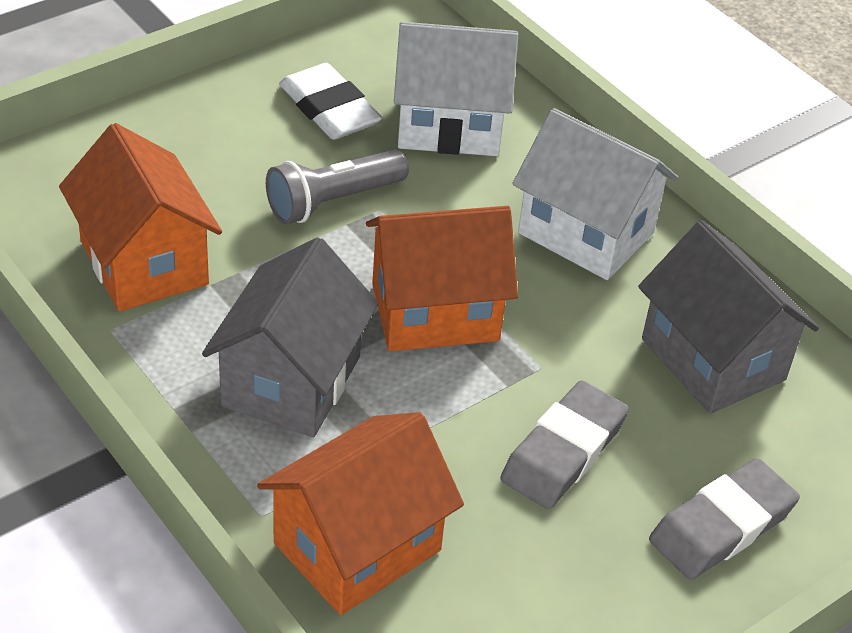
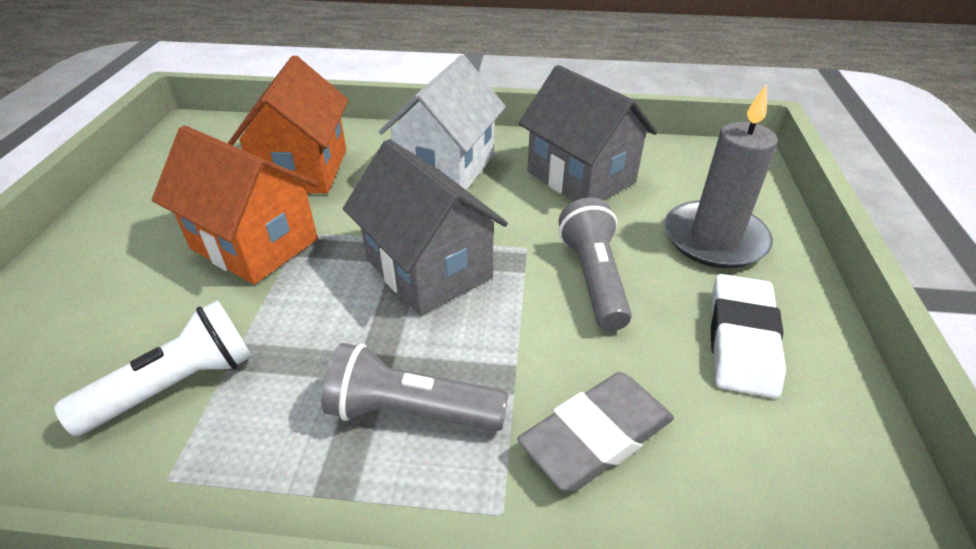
grey candle: none = 0 -> [665,84,778,268] = 1
grey eraser: [500,380,629,509] [649,458,800,580] = 2 -> [517,372,674,492] = 1
grey flashlight: [266,149,409,224] = 1 -> [321,343,509,431] [559,198,632,331] = 2
orange house: [59,123,222,312] [257,412,464,615] [366,206,518,351] = 3 -> [152,125,319,285] [228,56,349,194] = 2
white flashlight: none = 0 -> [54,300,252,436] = 1
white house: [394,22,518,156] [512,108,678,280] = 2 -> [379,55,506,190] = 1

